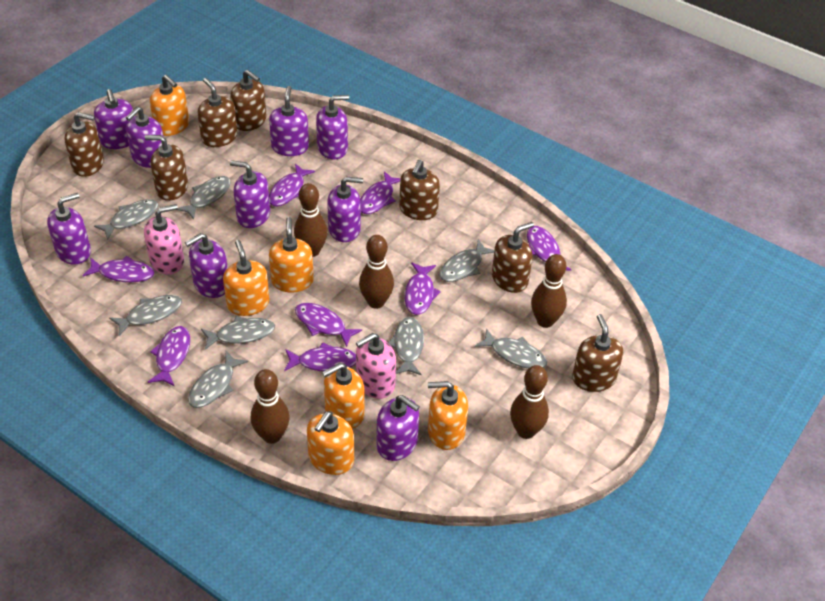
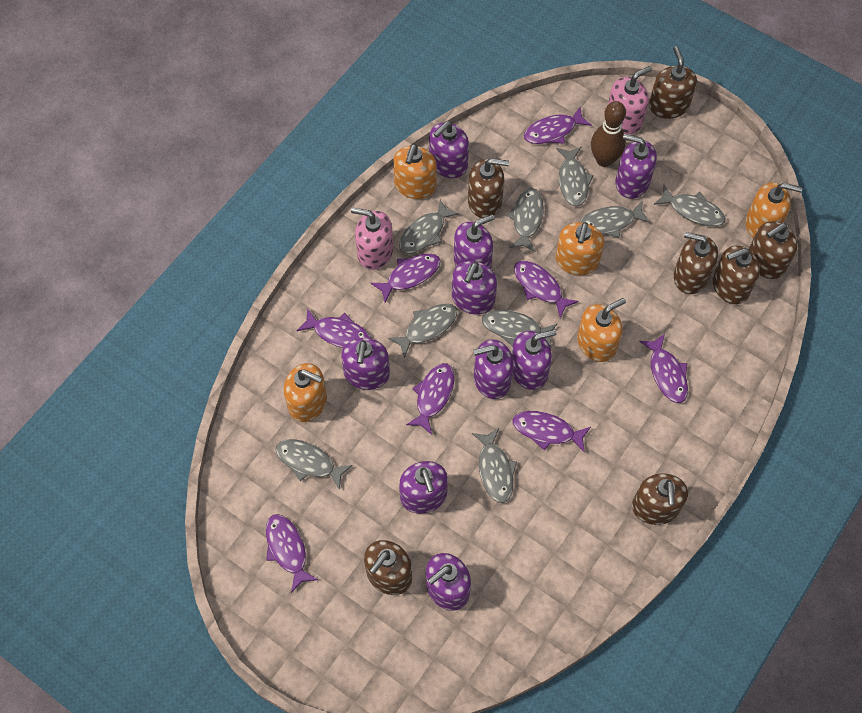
brown bowling pin: [251,369,290,444] [294,183,328,257] [359,235,394,309] [510,365,549,439] [531,254,567,328] = 5 -> [591,101,626,167] = 1
grey fish: [94,199,159,240] [109,295,182,336] [177,176,231,220] [188,351,248,408] [201,316,275,350] [388,317,424,375] [440,239,494,282] [475,328,547,369] = 8 -> [276,439,353,490] [388,304,457,358] [399,199,460,254] [472,428,517,503] [482,310,558,348] [507,188,544,252] [556,146,594,207] [579,201,651,237] [653,185,726,226] = 9
orange soap dispenser: [150,75,189,136] [223,240,270,316] [269,217,314,293] [307,411,354,475] [322,363,365,429] [428,381,468,450] = 6 -> [284,363,327,422] [393,144,437,199] [556,222,604,275] [577,298,626,362] [746,183,803,238] = 5

